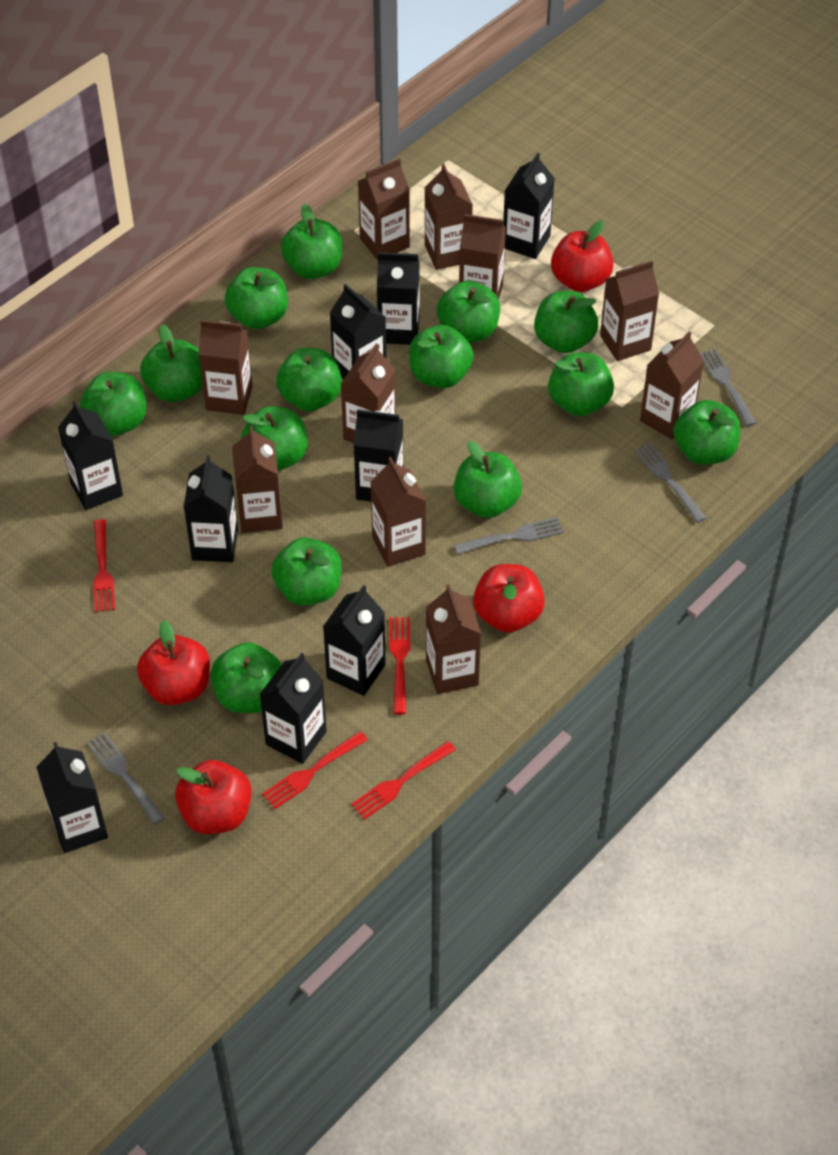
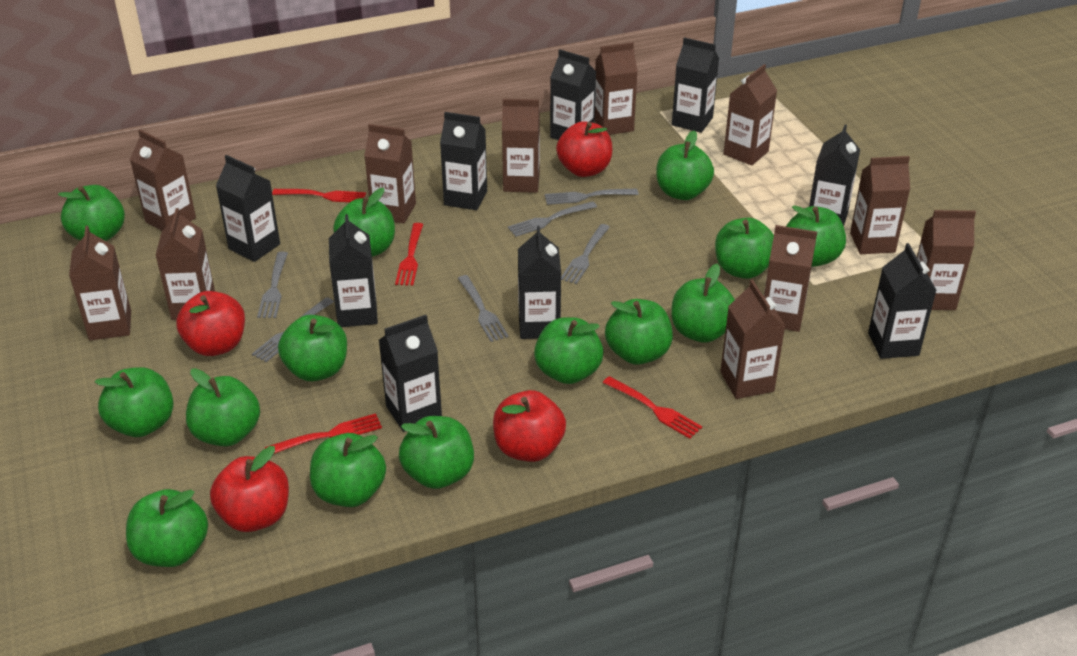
brown carton: [198,320,252,415] [232,425,283,533] [341,344,396,443] [358,159,410,260] [370,457,426,567] [425,164,473,270] [426,584,481,694] [459,214,506,300] [600,261,659,361] [640,331,704,439] = 10 -> [69,226,131,340] [130,129,196,231] [155,208,215,320] [364,124,416,223] [502,99,540,193] [595,42,638,135] [720,279,785,399] [723,64,777,165] [764,225,817,332] [850,156,910,254] [917,210,976,310] = 11
grey fork: [87,733,165,825] [454,517,564,554] [634,443,706,523] [700,349,756,426] = 4 -> [252,297,334,362] [257,252,288,318] [458,275,509,342] [508,201,597,237] [545,189,638,205] [561,224,610,284] = 6

